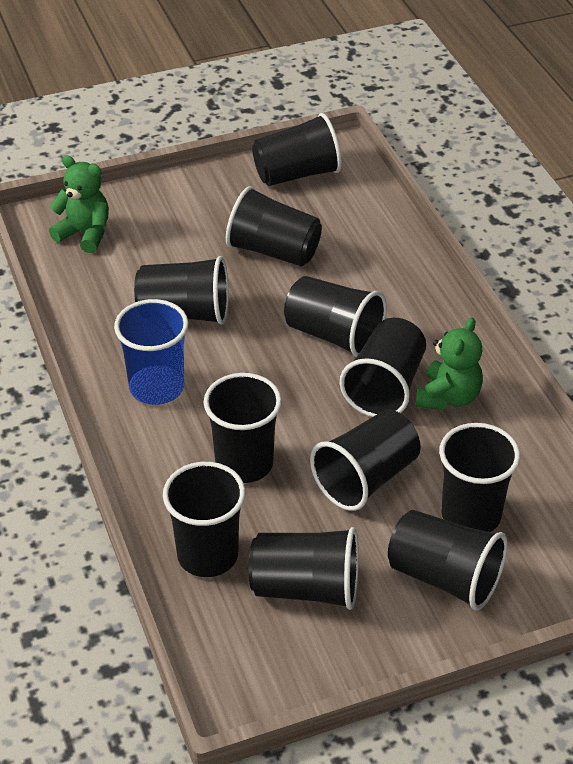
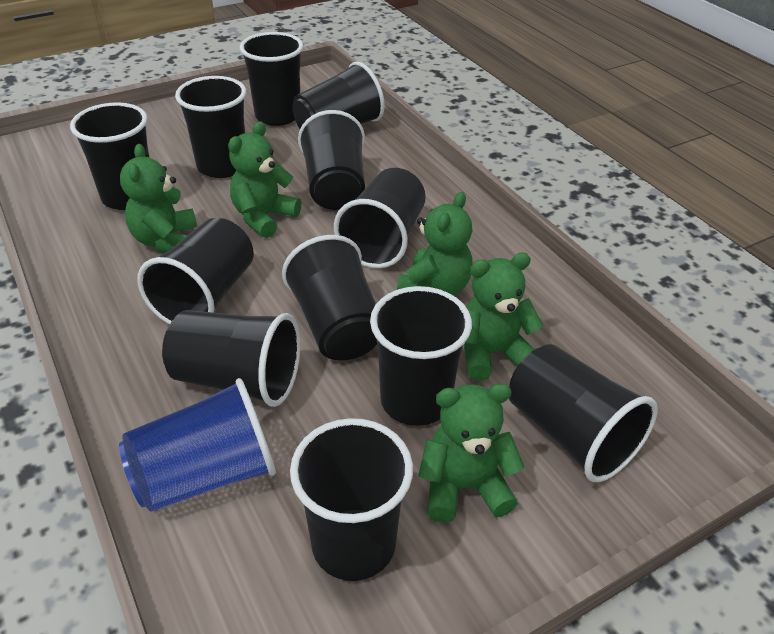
black cup: [134,256,229,325] [163,462,245,577] [204,373,282,483] [226,186,322,266] [249,527,359,610] [252,113,342,186] [284,276,387,357] [310,409,421,511] [340,318,426,417] [388,510,508,610] [439,423,520,532] = 11 -> [70,102,150,210] [137,218,254,325] [162,310,301,407] [175,76,246,178] [240,32,303,126] [282,235,377,360] [290,418,413,581] [292,62,385,129] [298,110,365,210] [334,168,426,268] [370,286,472,426] [509,344,658,482] = 12
green teddy bear: [49,156,109,253] [415,317,483,411] = 2 -> [120,144,197,253] [228,121,301,238] [397,192,473,295] [418,383,524,523] [464,252,543,381] = 5

